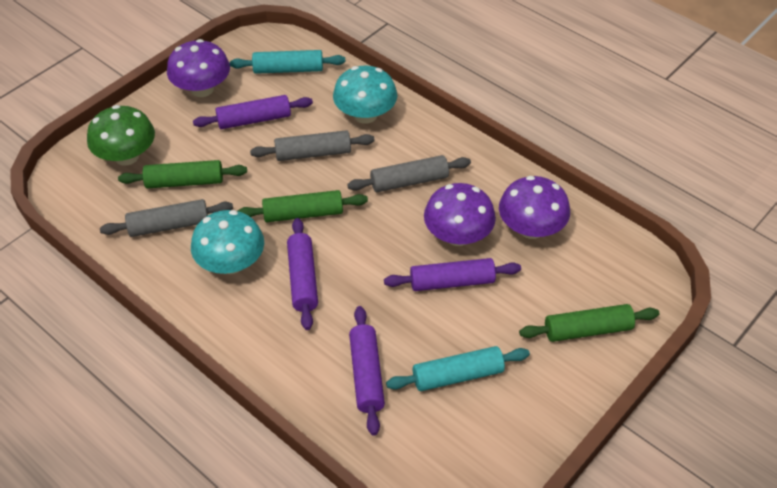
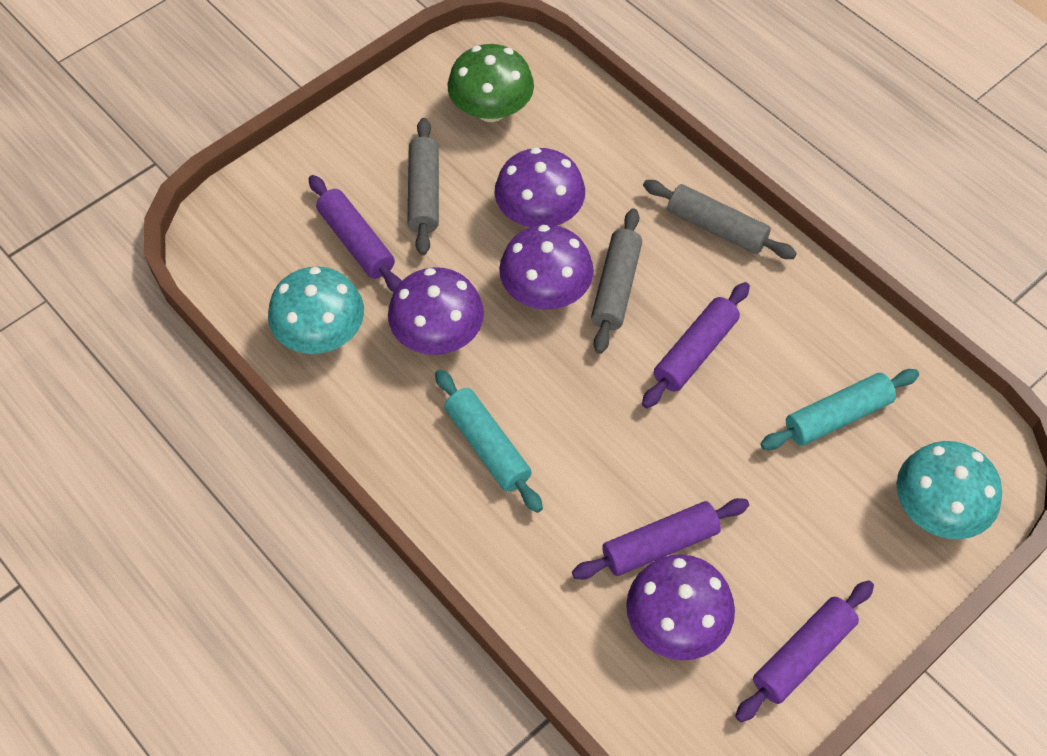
green rolling pin: [118,160,247,188] [238,190,368,222] [519,304,659,342] = 3 -> none = 0
purple mushroom: [167,39,230,97] [424,183,496,246] [499,176,570,239] = 3 -> [388,267,484,355] [494,147,585,227] [499,225,594,310] [626,554,735,660] = 4

